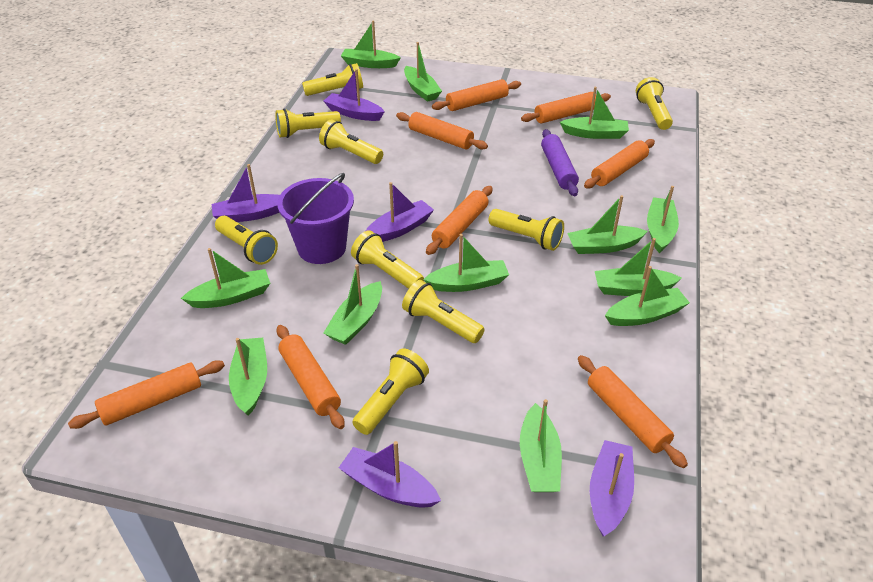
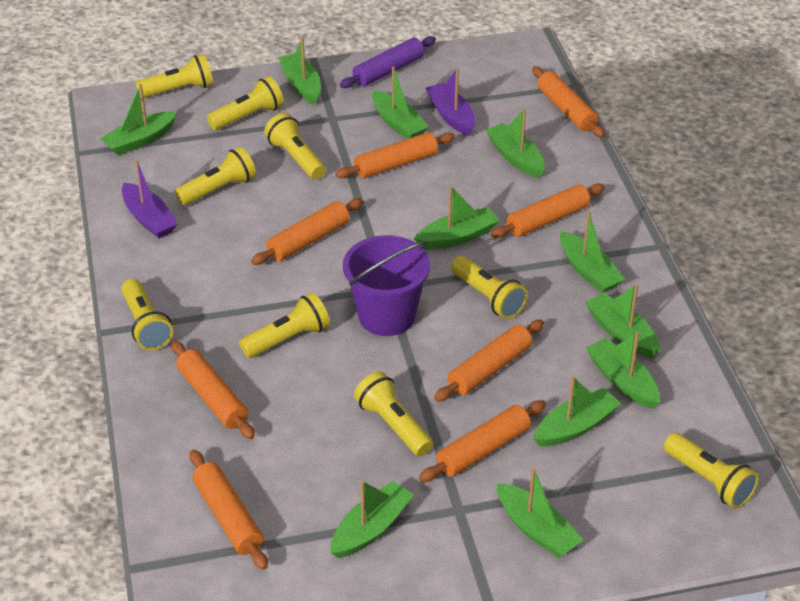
green boat: [181,248,270,308] [229,338,267,416] [324,264,382,345] [341,21,401,68] [404,42,442,102] [423,234,509,292] [520,399,562,492] [560,87,629,139] [567,195,648,254] [595,238,682,296] [605,266,690,326] [647,186,679,253] = 12 -> [100,84,177,155] [278,37,321,105] [330,480,414,558] [372,66,429,139] [414,185,499,249] [486,109,545,178] [496,467,583,557] [533,376,621,447] [560,211,625,293] [585,284,660,358] [586,332,660,409] = 11
purple boat: [211,164,280,222] [324,69,385,121] [339,441,441,508] [366,182,434,242] [590,440,634,536] = 5 -> [122,160,178,238] [426,68,476,136] = 2

